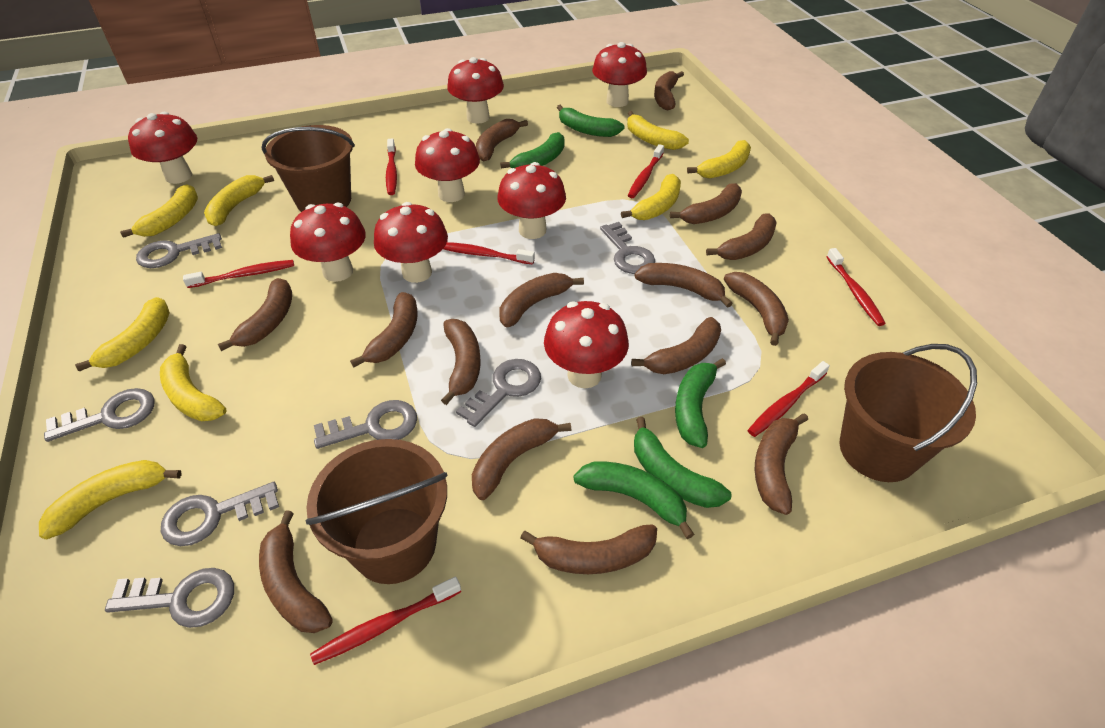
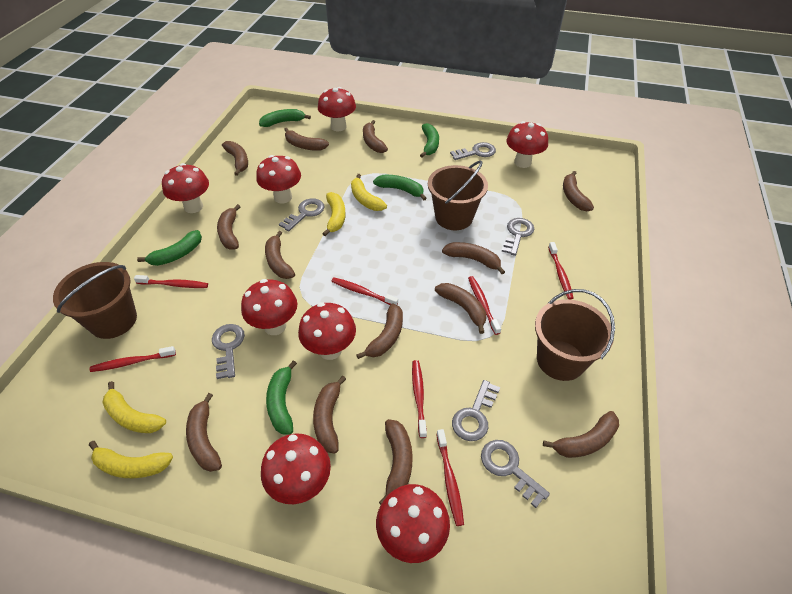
brown banana: [218,278,292,351] [259,510,333,633] [350,292,418,367] [441,319,481,405] [472,418,571,500] [476,119,528,162] [499,273,584,327] [520,524,657,574] [631,317,721,374] [635,263,733,308] [654,71,684,111] [670,183,742,224] [706,213,777,260] [724,272,789,346] [755,413,808,515] = 15 -> [186,393,222,472] [217,204,241,250] [222,141,248,176] [265,231,295,279] [284,128,329,151] [313,376,346,454] [356,303,403,359] [363,120,388,153] [379,419,413,505] [435,283,486,334] [442,242,505,274] [543,411,619,458] [563,171,594,211] = 13
grey key: [44,388,155,442] [105,568,234,628] [136,233,222,268] [161,482,279,546] [314,400,417,449] [456,359,541,427] [600,222,655,274] = 7 -> [212,324,245,379] [279,198,325,231] [450,142,496,160] [452,380,500,441] [481,440,550,508] [502,218,534,256] = 6
yellow banana: [39,460,182,539] [75,297,170,372] [120,184,198,238] [160,344,226,421] [204,175,274,226] [621,174,681,220] [627,111,689,150] [687,140,751,179] = 8 -> [89,441,173,478] [102,381,166,433] [322,192,346,236] [351,174,387,211] = 4

